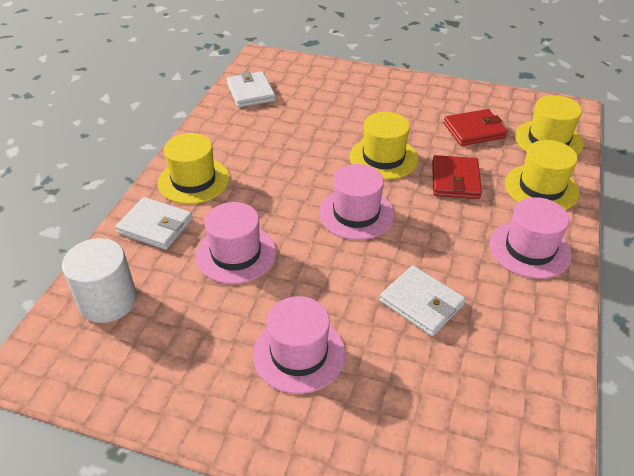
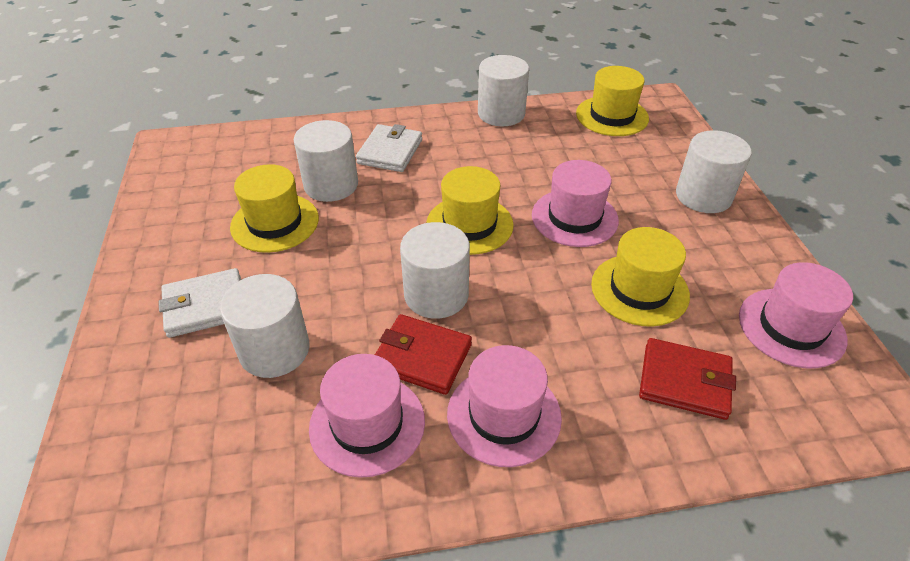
white cylinder: [62,238,137,323] = 1 -> [220,274,310,378] [294,120,358,202] [400,222,470,319] [478,55,529,126] [676,130,752,213] = 5
white wallet: [115,197,193,250] [227,71,276,108] [380,265,466,336] = 3 -> [159,268,241,338] [356,124,422,172] = 2

